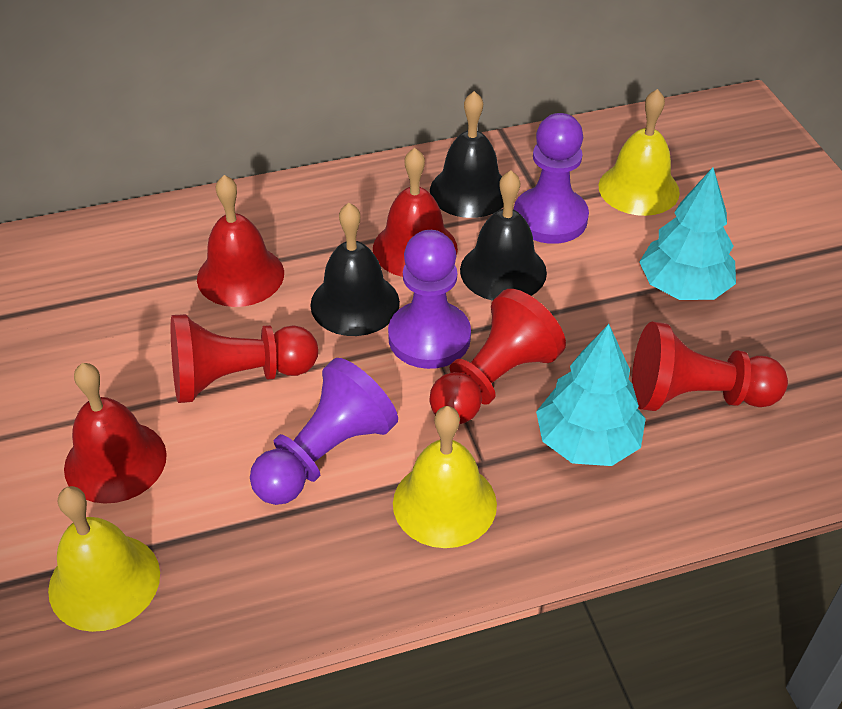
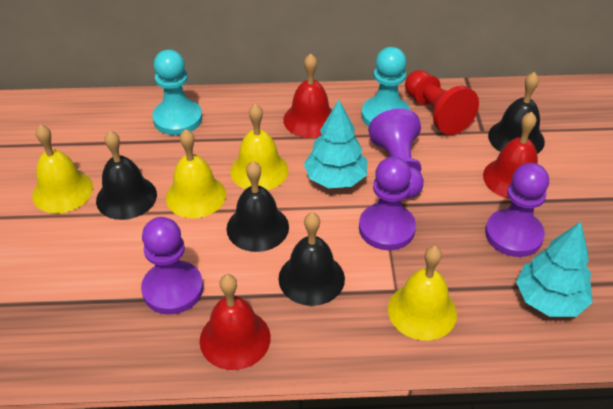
black bell: [310,203,400,336] [430,91,503,218] [460,170,547,301] = 3 -> [96,131,157,220] [227,161,289,252] [279,212,345,306] [488,72,545,154] = 4
purple pawn: [250,358,398,505] [388,230,471,369] [514,113,589,244] = 3 -> [141,217,203,314] [359,157,416,250] [368,108,424,198] [485,163,549,257] = 4
red pawn: [171,314,318,403] [429,289,566,424] [632,322,788,411] = 3 -> [405,70,479,135] = 1
turquoise pawn: none = 0 -> [152,50,202,135] [362,47,410,127] = 2
yellow bell: [48,486,160,632] [393,406,497,548] [599,89,680,216] = 3 -> [32,124,93,213] [166,129,226,218] [230,104,288,190] [388,246,457,341] = 4

